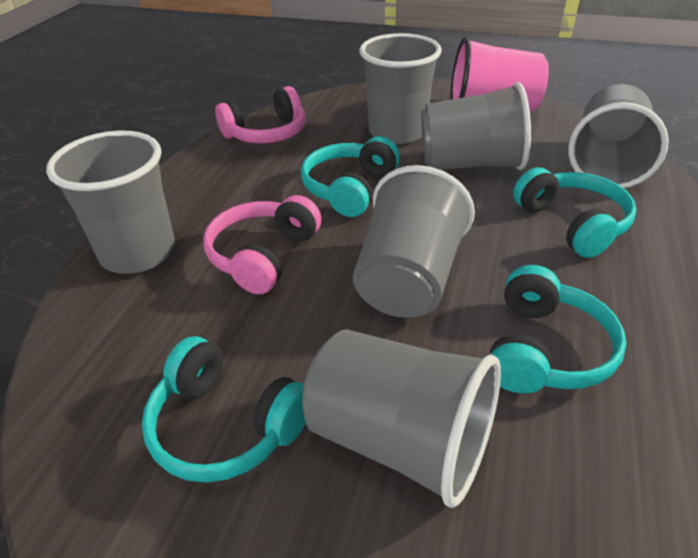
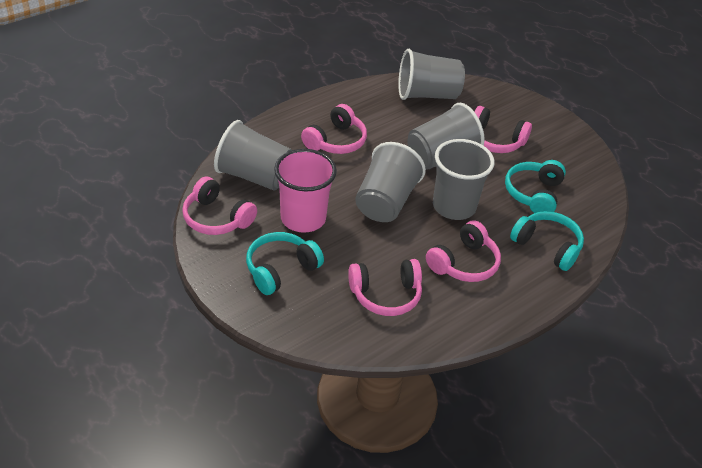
grey cup: [46,130,175,274] [302,329,501,508] [353,165,475,318] [359,33,442,145] [421,82,531,170] [568,84,669,188] = 6 -> [214,120,292,191] [355,142,426,222] [398,49,465,100] [407,103,485,170] [433,139,495,220] = 5
pink headphones: [203,195,321,294] [215,86,306,143] = 2 -> [182,176,257,235] [301,104,367,154] [348,259,422,316] [426,220,501,282] [474,106,532,153] = 5
turquoise headphones: [142,336,306,483] [301,136,400,217] [490,265,627,393] [513,167,636,258] = 4 -> [246,232,324,295] [505,160,566,213] [510,211,584,271] = 3

